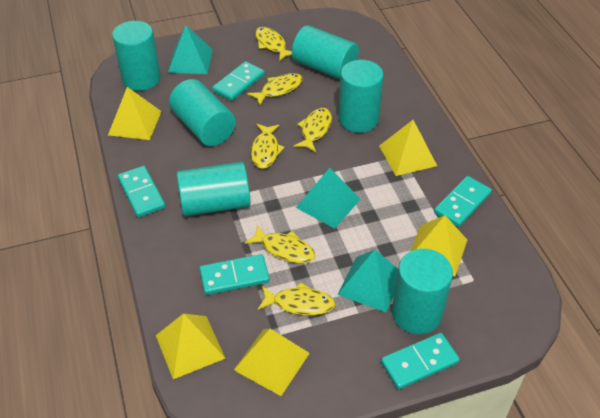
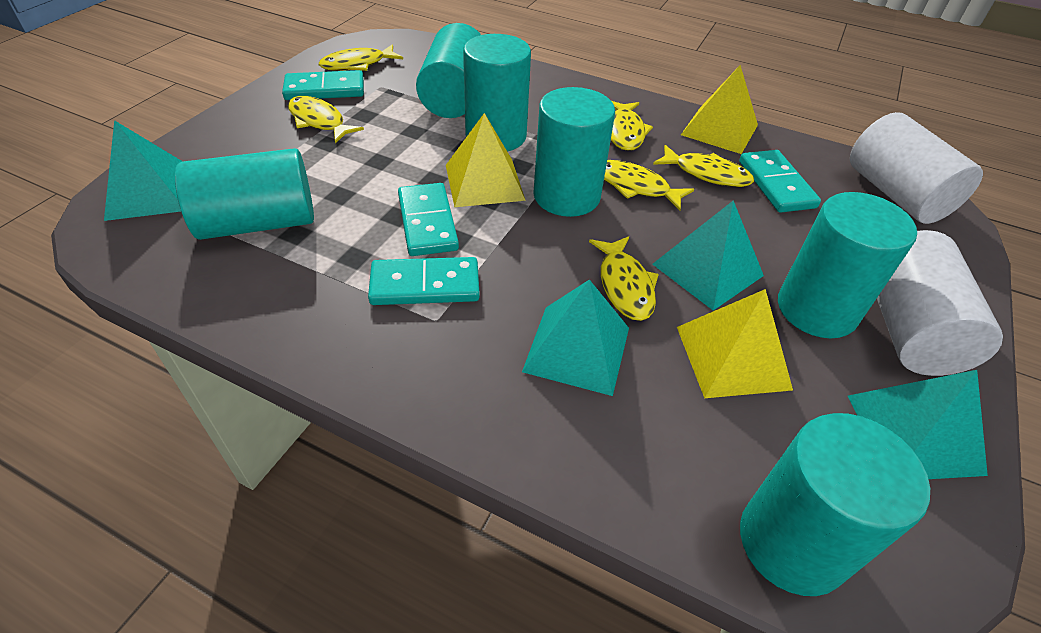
turquoise domino: [118,166,165,218] [199,254,270,295] [212,61,265,101] [381,333,460,390] [434,176,492,227] = 5 -> [282,70,364,100] [368,257,480,305] [398,183,459,256] [739,150,821,213] = 4
turquoise pyramid: [168,25,213,74] [296,168,361,228] [338,249,398,312] = 3 -> [104,120,183,221] [522,279,629,396] [653,201,764,311] [848,370,988,479] = 4
white cylinder: none = 0 -> [850,112,983,224] [877,230,1003,376] = 2
yellow pyramid: [108,87,162,140] [156,313,226,379] [234,329,310,396] [379,120,437,176] [411,215,467,276] = 5 -> [446,113,526,207] [677,289,793,398] [681,65,758,154] = 3

